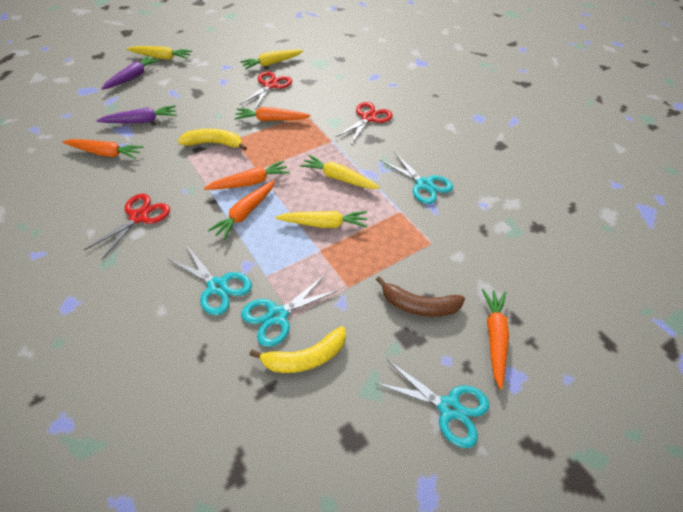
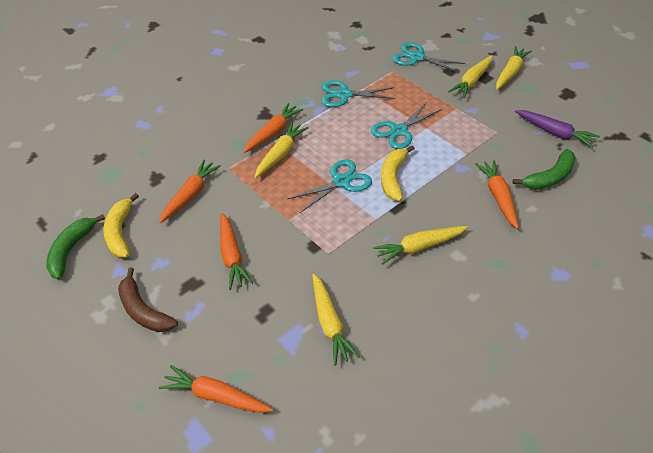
green banana: none = 0 -> [46,214,105,279] [513,149,576,189] = 2
purple carrot: [96,105,177,123] [101,55,160,90] = 2 -> [515,110,600,148] = 1
red scissors: [84,194,170,261] [240,71,292,110] [336,102,393,144] = 3 -> none = 0
yellow carrot: [127,46,192,60] [240,49,303,70] [275,211,368,228] [300,155,380,189] = 4 -> [255,122,309,178] [312,274,360,365] [373,226,468,265] [448,55,493,98] [496,46,532,90] = 5

